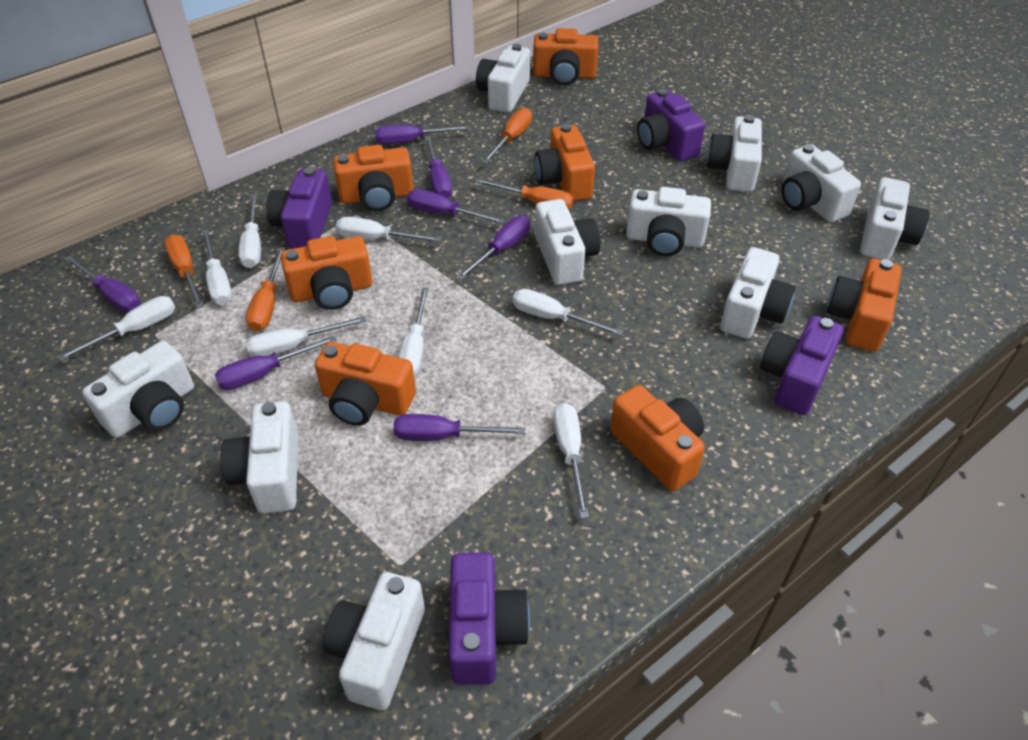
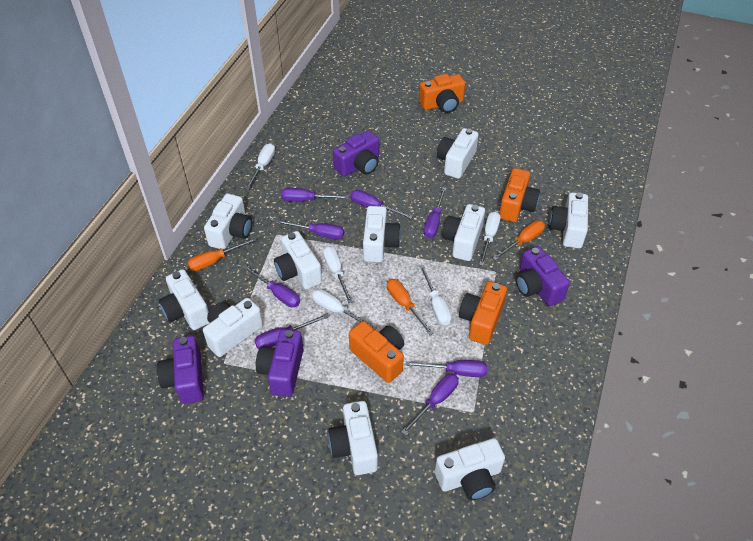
orange camera: [280,236,373,310] [315,342,416,426] [333,145,414,211] [533,28,599,85] [535,124,595,201] [610,385,705,491] [827,258,902,352] = 7 -> [349,321,404,383] [419,74,465,113] [459,281,507,345] [499,168,540,222] = 4
orange screwdriver: [164,235,204,309] [246,247,285,331] [475,178,573,209] [482,108,532,164] = 4 -> [187,237,257,271] [387,279,434,335] [493,220,545,261] = 3
purple screwdriver: [64,256,140,312] [215,336,337,390] [375,125,470,144] [393,414,525,441] [407,189,506,224] [425,136,452,198] [456,216,530,280] = 7 -> [242,265,300,307] [254,314,329,349] [276,220,344,239] [281,188,349,202] [350,190,413,219] [401,374,459,435] [406,360,487,377] [424,187,446,238] = 8
white screwdriver: [58,296,175,361] [202,230,232,305] [238,194,261,268] [246,316,367,357] [336,217,441,242] [398,288,429,376] [513,289,624,336] [553,403,589,518] = 8 -> [245,143,275,190] [312,289,377,330] [323,246,353,304] [420,265,452,326] [479,211,501,266] = 5

